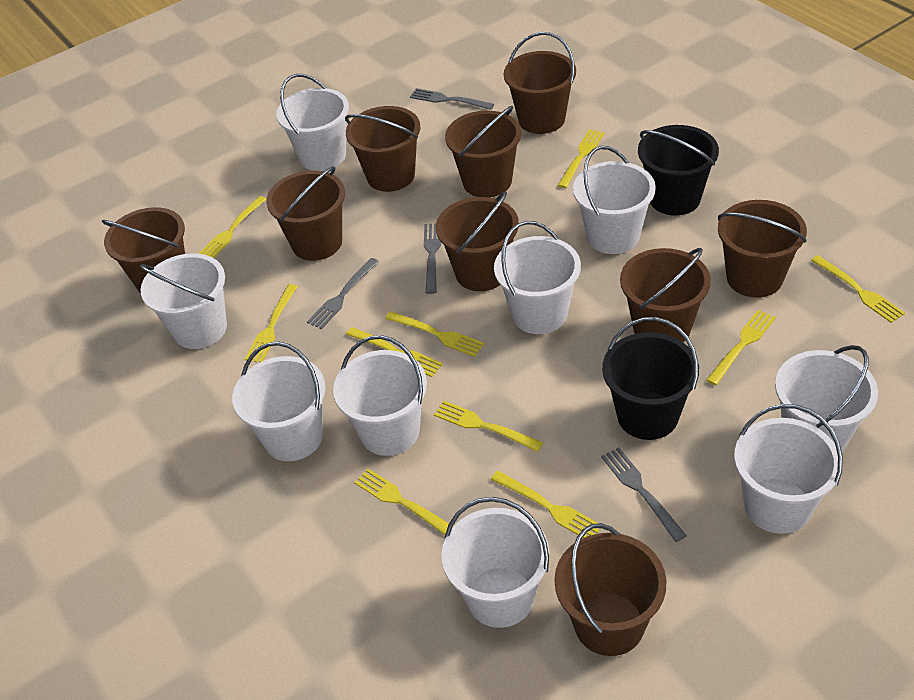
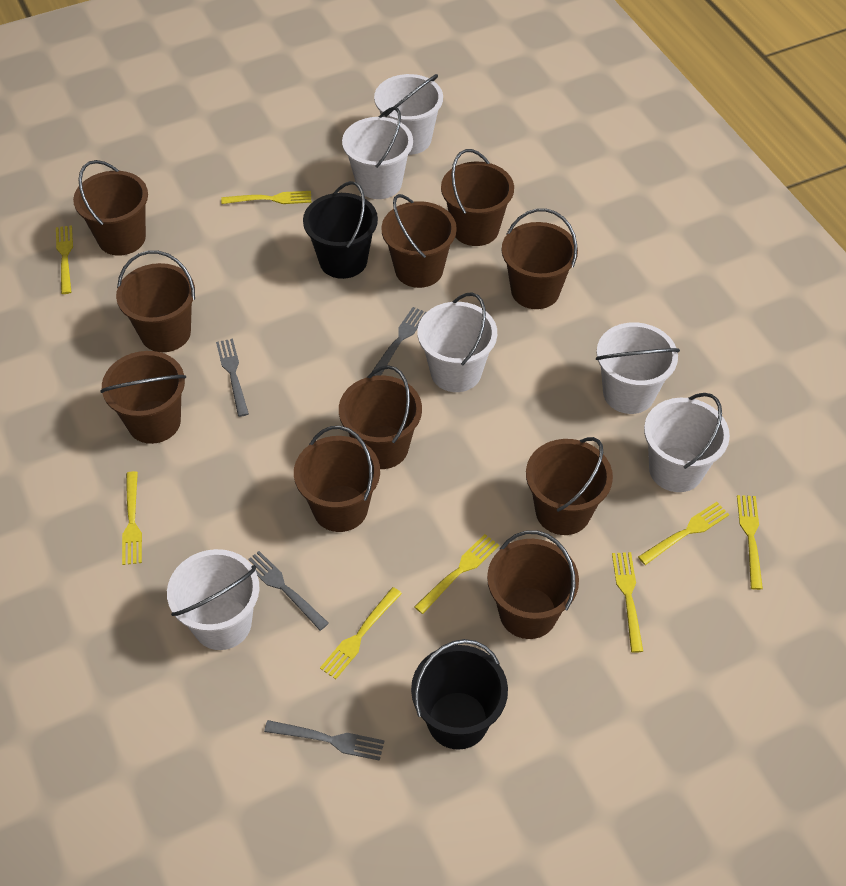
brown bucket: [102,207,185,294] [266,166,345,261] [345,106,420,192] [436,191,519,291] [445,106,522,198] [504,32,576,134] [554,523,666,656] [620,248,711,343] [718,200,807,298] = 9 -> [73,160,148,256] [100,351,186,444] [116,250,195,352] [294,426,380,532] [339,365,422,469] [381,194,457,288] [441,149,514,246] [487,530,579,639] [502,209,578,309] [526,437,613,535] = 10
white bucket: [140,253,227,349] [232,342,325,461] [276,74,349,171] [333,335,427,456] [441,497,549,628] [494,221,581,334] [573,146,656,254] [734,404,843,534] [775,345,878,452] = 9 -> [167,549,260,650] [342,107,413,199] [374,74,443,155] [418,292,497,392] [596,322,680,414] [644,393,730,492] = 6
yellow fork: [198,196,266,258] [245,284,298,363] [346,327,443,377] [354,469,449,535] [385,311,484,357] [434,401,543,452] [491,471,601,538] [557,129,604,188] [706,310,776,385] [811,255,905,323] = 10 -> [56,225,73,294] [122,471,142,565] [221,191,311,204] [320,587,402,679] [414,534,499,614] [612,552,643,653] [638,502,730,565] [737,495,763,590] = 8

